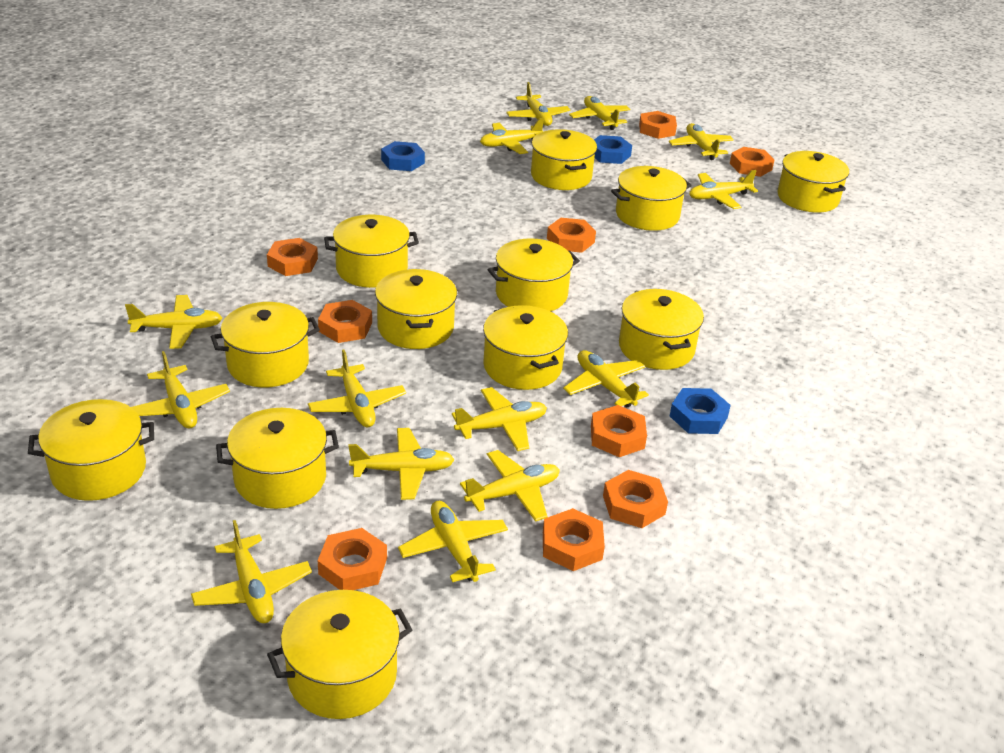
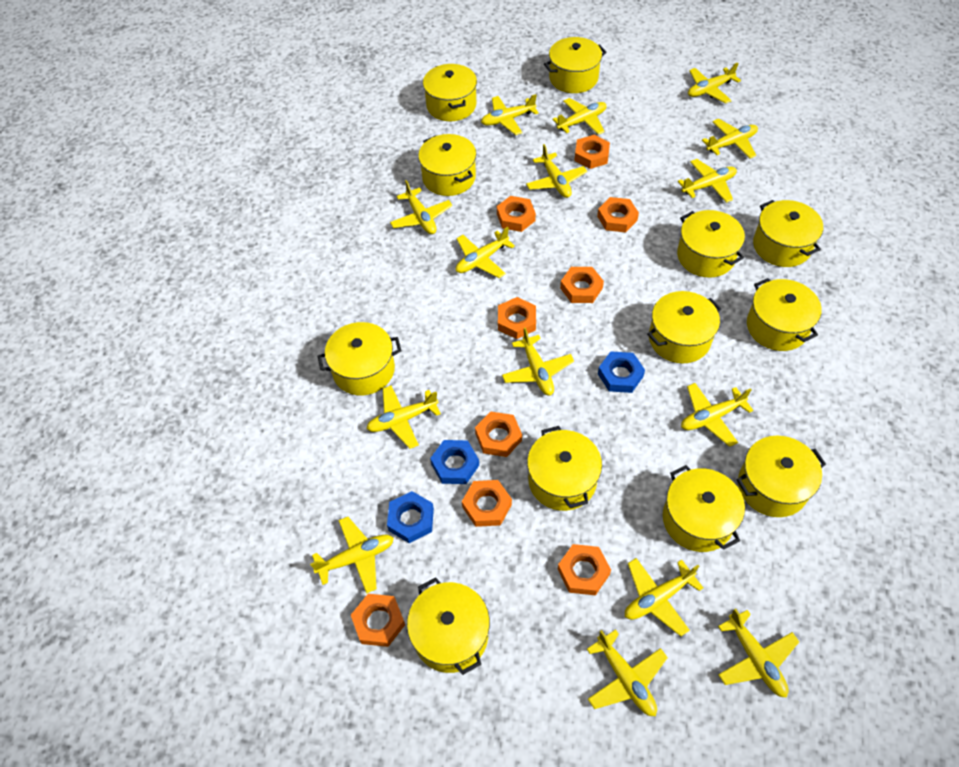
yellow plane: [125,295,222,349] [131,351,230,428] [191,520,312,623] [308,350,406,427] [348,428,455,500] [398,501,508,582] [452,387,547,451] [460,450,560,522] [480,118,544,154] [506,82,571,126] [563,350,649,407] [569,96,631,130] [669,123,734,160] [689,170,758,209] = 14 -> [310,517,394,594] [366,385,441,449] [390,180,452,234] [456,227,515,278] [481,94,539,135] [502,327,574,396] [526,144,587,198] [552,98,606,135] [587,629,668,716] [625,558,703,636] [678,159,737,203] [681,383,754,447] [688,62,741,104] [702,119,758,158] [718,609,799,698] = 15

